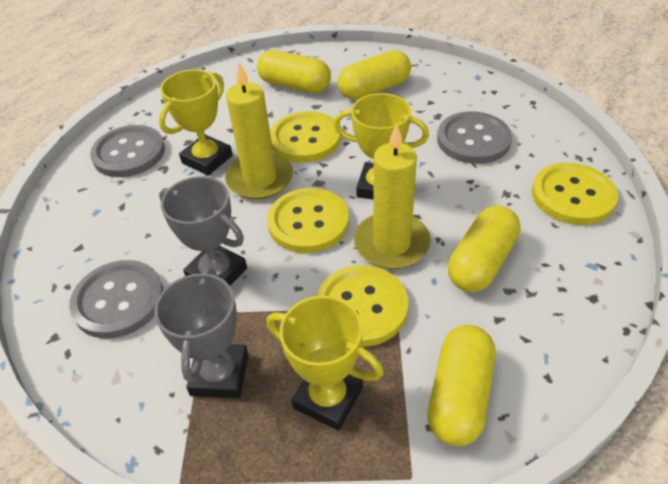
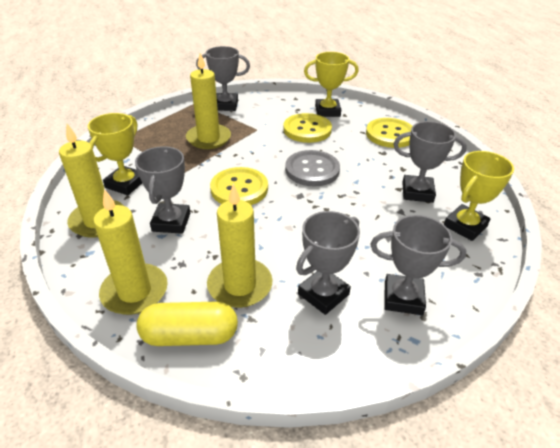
grey button: [69,260,163,339] [90,125,165,177] [437,112,512,164] = 3 -> [285,150,340,187] = 1
grey trophy: [154,268,248,398] [159,176,247,286] = 2 -> [135,146,190,234] [196,46,250,111] [296,211,360,315] [370,215,466,315] [393,121,467,203] = 5
yellow button: [267,188,349,253] [270,111,341,162] [316,265,408,347] [532,163,618,225] = 4 -> [210,167,268,205] [283,113,332,143] [366,118,412,148] = 3
yellow candle: [225,62,293,200] [354,123,431,269] = 2 -> [59,124,124,238] [93,189,168,315] [186,53,231,149] [207,184,273,308] = 4
yellow capsule: [257,50,331,93] [337,50,411,100] [427,325,496,446] [448,205,520,292] = 4 -> [137,302,238,346] = 1

